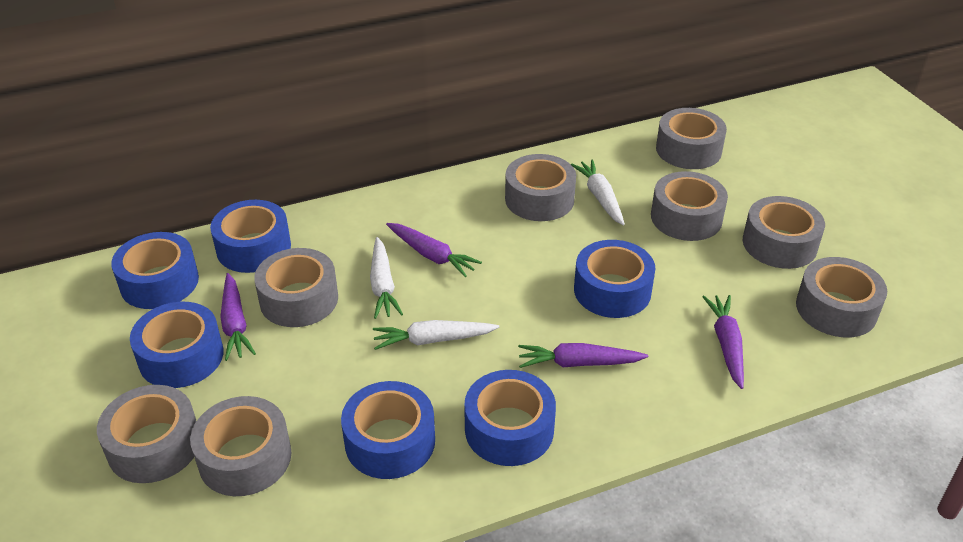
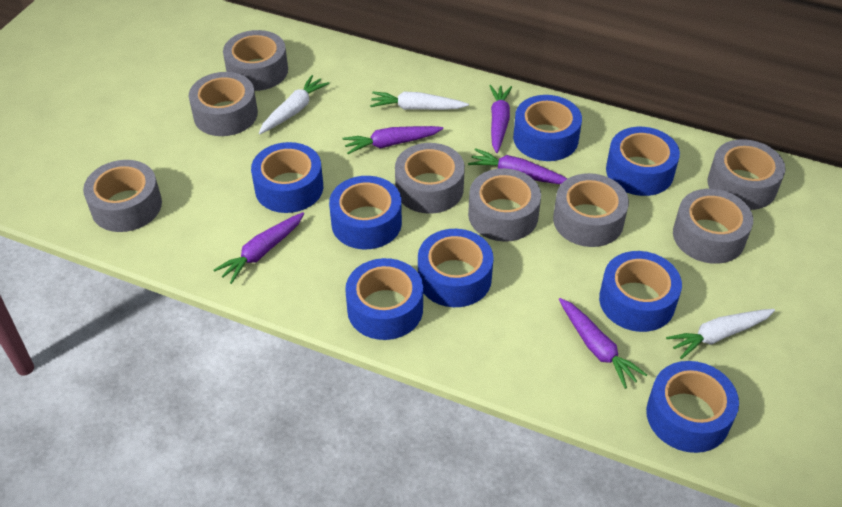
blue tape: [111,232,199,309] [130,302,224,388] [210,200,291,273] [341,381,435,479] [464,370,556,466] [574,240,656,318] = 6 -> [251,142,323,213] [329,176,402,249] [345,258,423,340] [418,229,494,307] [513,95,582,161] [599,251,682,332] [606,127,680,196] [646,361,739,453] = 8
purple carrot: [220,273,256,361] [386,223,482,277] [518,343,648,368] [702,295,744,389] = 4 -> [214,212,304,284] [342,126,444,154] [468,148,568,184] [489,85,512,153] [559,298,647,389] = 5

